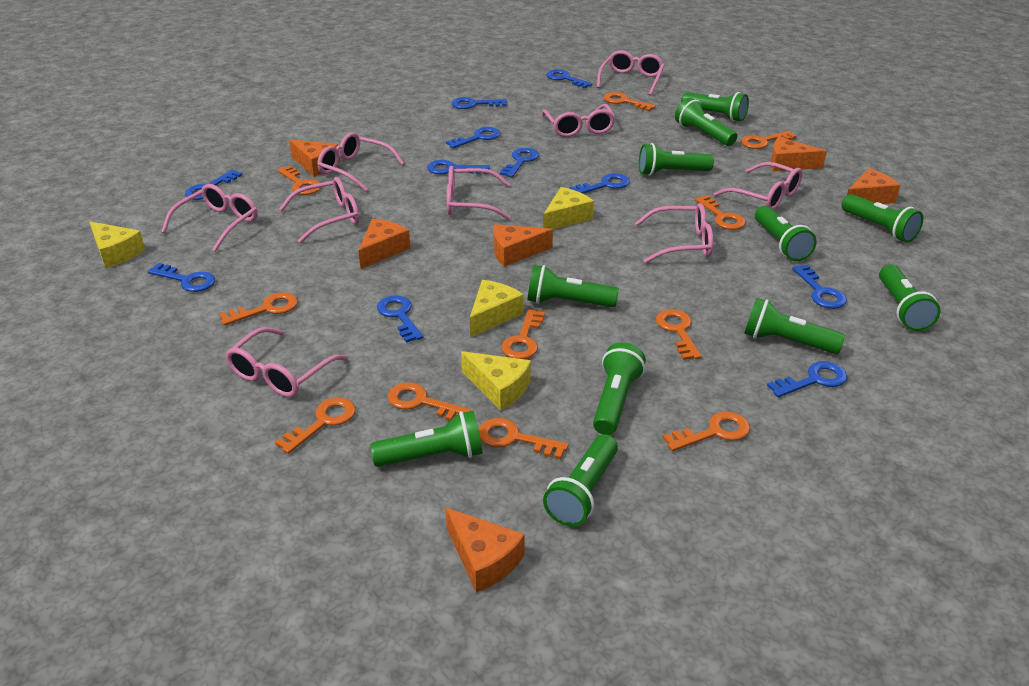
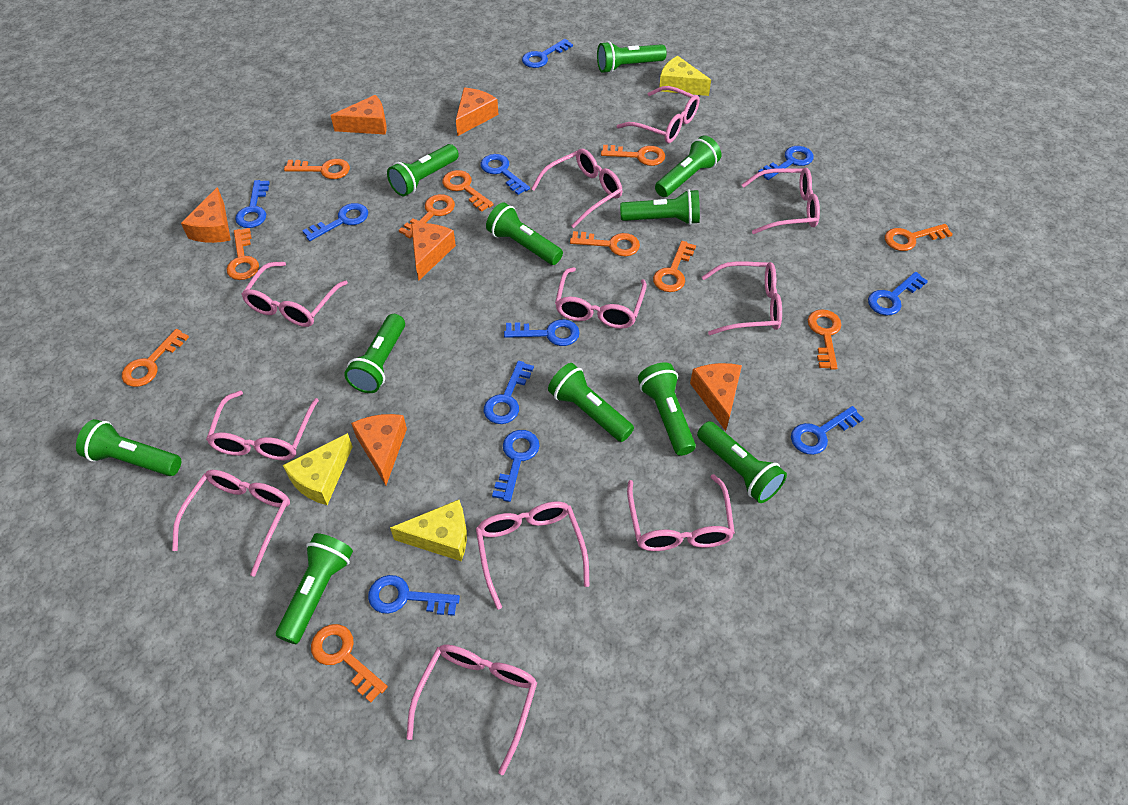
pink glasses: [161,184,258,252] [225,327,348,397] [279,177,360,243] [317,132,404,191] [447,166,510,220] [542,104,615,137] [597,50,664,95] [635,203,713,263] [713,162,803,210] = 9 -> [172,470,290,576] [206,391,319,460] [241,262,348,327] [406,644,537,775] [476,501,590,610] [531,149,622,228] [555,267,647,329] [617,86,700,143] [627,474,735,551] [702,261,782,335] [741,168,820,234] = 11
yellow cheese: [90,221,145,268] [461,351,531,411] [470,280,524,337] [543,187,594,230] = 4 -> [283,433,353,505] [390,500,467,561] [659,56,711,96] = 3

